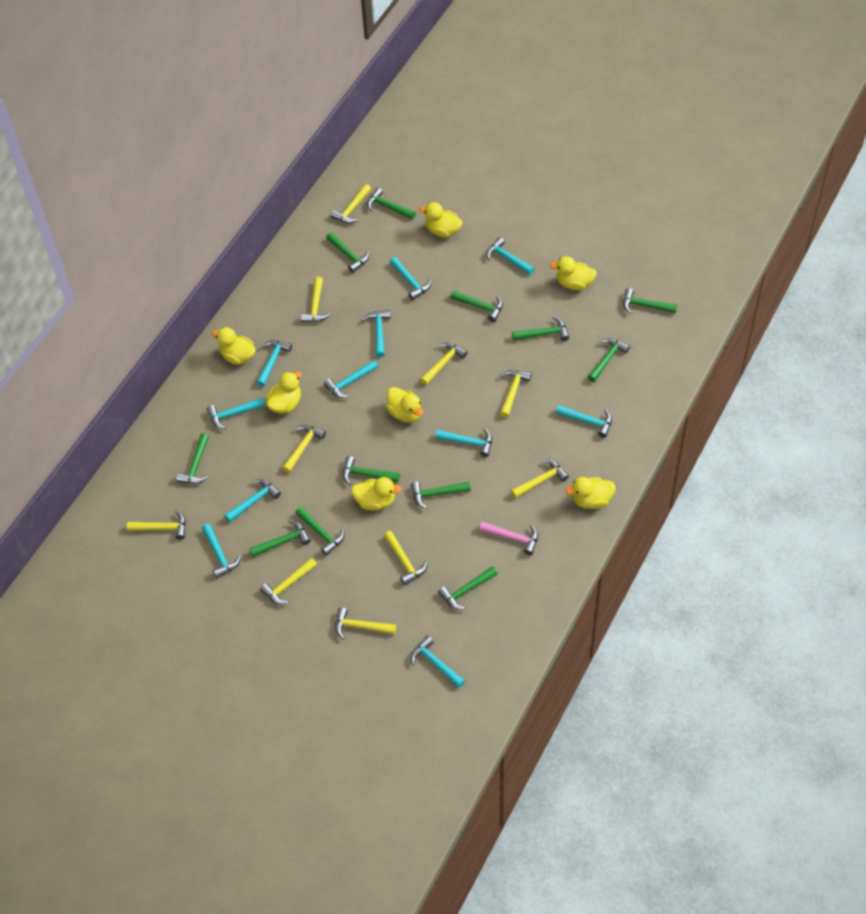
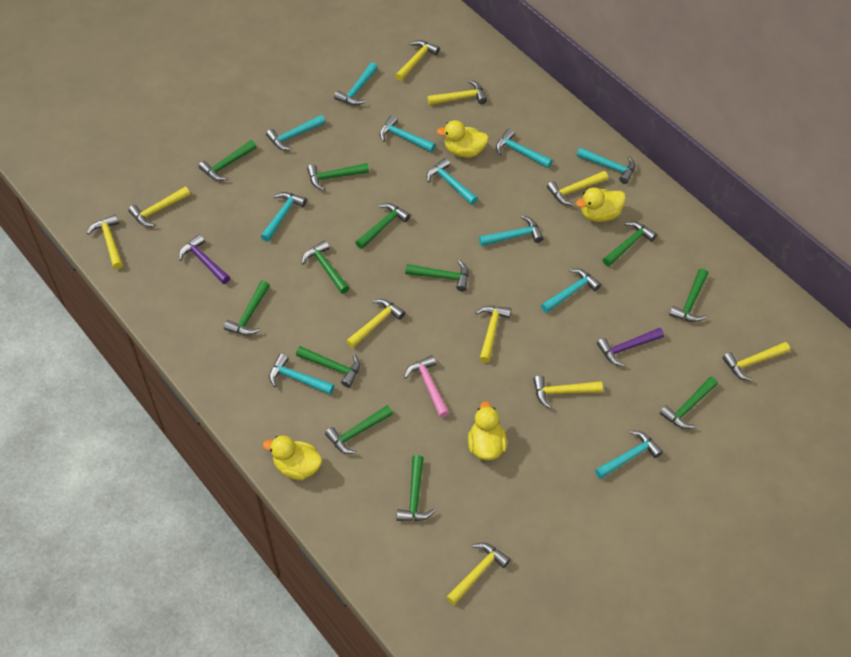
purple hammer: none = 0 -> [179,234,230,284] [597,328,664,367] = 2
yellow duck: [212,327,256,365] [266,371,302,414] [351,477,402,510] [386,387,424,423] [419,202,462,237] [550,256,597,290] [565,477,616,509] = 7 -> [263,435,322,480] [437,120,489,158] [468,401,507,460] [576,187,626,222] = 4

